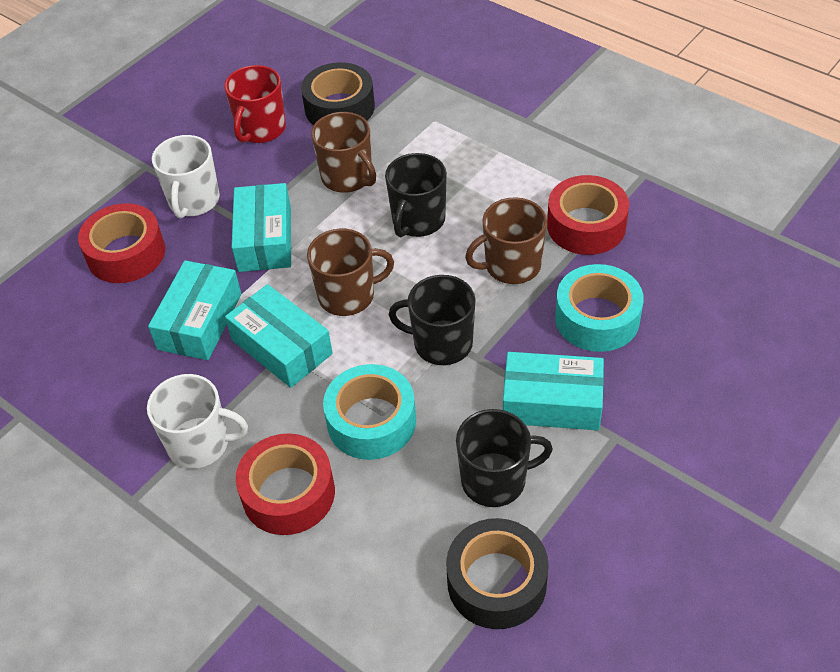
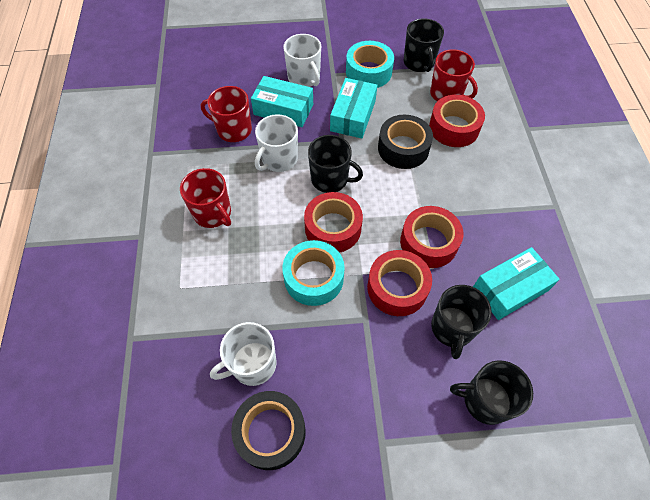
black mug: [385,153,447,237] [389,275,476,365] [456,409,553,507] = 3 -> [308,135,363,193] [403,18,444,72] [431,285,492,359] [450,360,533,425] = 4
brown mug: [307,229,394,316] [311,112,376,193] [465,197,547,284] = 3 -> none = 0
red mug: [224,65,286,143] = 1 -> [180,168,231,228] [201,86,252,142] [430,49,478,101] = 3
red tape: [78,203,165,283] [236,433,335,535] [547,175,629,255] = 3 -> [304,192,363,253] [367,250,432,316] [400,206,463,268] [429,95,485,147] = 4
turquoise box: [148,260,241,360] [225,284,333,388] [232,183,291,272] [503,352,604,430] = 4 -> [251,76,313,127] [330,78,377,138] [473,247,560,320] = 3
white mug: [147,374,248,469] [152,135,220,219] = 2 -> [210,322,277,386] [255,114,298,172] [283,34,321,87] = 3

